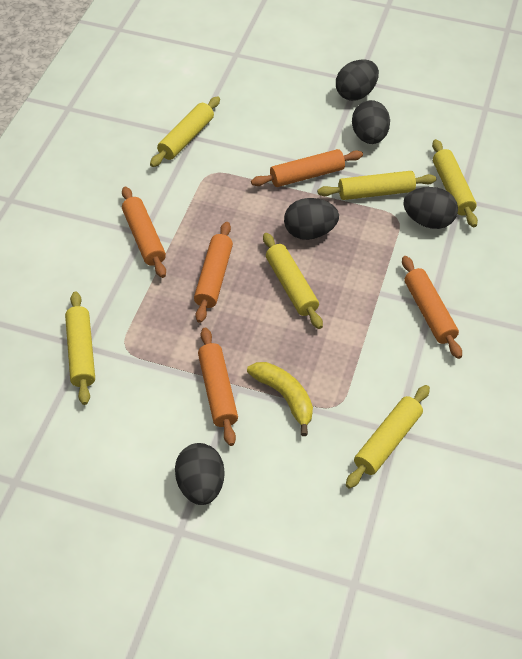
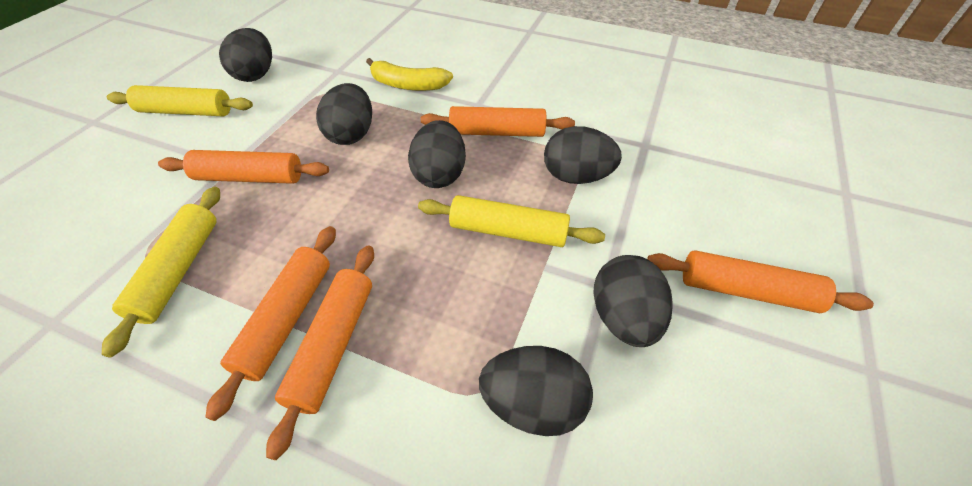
black egg: [175,443,225,505] [284,198,339,240] [336,59,379,101] [352,100,390,144] [403,187,458,229] = 5 -> [219,28,272,82] [316,83,372,145] [408,120,466,188] [479,346,593,436] [544,126,622,184] [593,255,673,347] = 6
yellow rolling pin: [65,291,95,405] [150,96,220,167] [263,233,323,329] [317,171,436,200] [346,385,430,489] [432,139,478,227] = 6 -> [102,187,220,358] [107,85,253,117] [418,195,605,247] = 3

